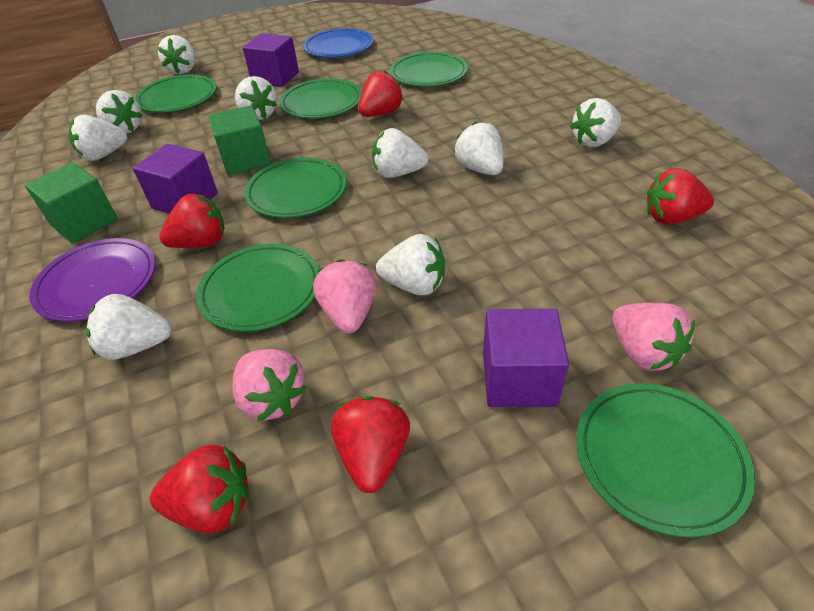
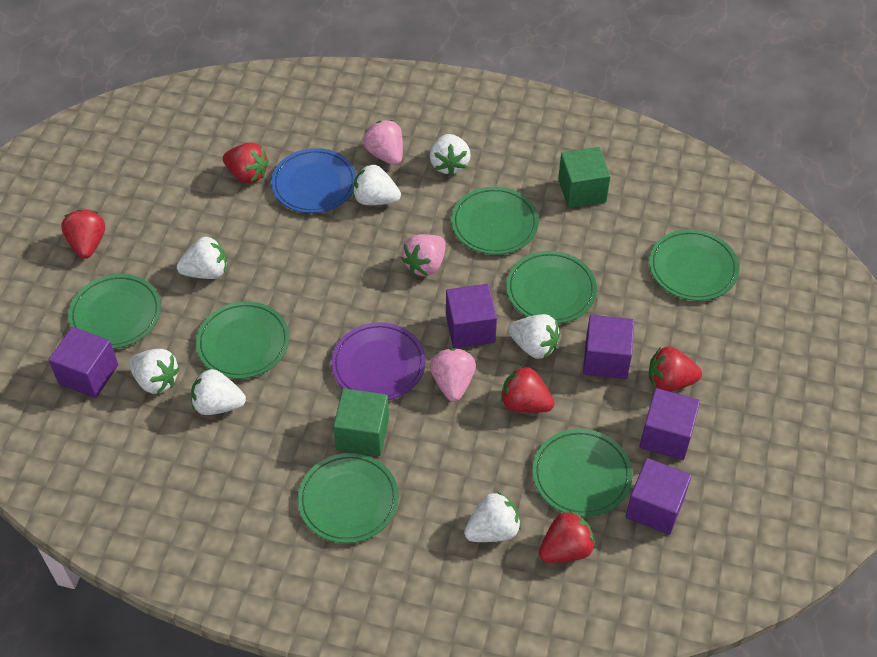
green plate: [135,75,216,113] [196,244,319,332] [244,158,347,218] [279,78,362,119] [390,52,468,87] [576,383,755,537] = 6 -> [68,274,161,349] [196,301,290,379] [298,453,399,543] [451,187,539,255] [506,251,597,324] [532,429,632,517] [649,229,739,301] = 7
purple cube: [133,144,218,214] [242,33,299,87] [483,309,569,407] = 3 -> [49,327,118,398] [446,284,497,348] [583,315,634,379] [626,458,692,535] [640,388,700,460] = 5
white strawberry: [69,115,127,161] [86,294,172,360] [96,90,143,134] [158,35,196,74] [235,76,277,120] [372,128,428,178] [376,234,445,295] [454,122,503,175] [570,98,621,147] = 9 -> [129,349,180,394] [177,236,227,279] [191,369,246,415] [353,164,401,205] [430,134,471,176] [464,492,521,542] [508,314,560,359] = 7

